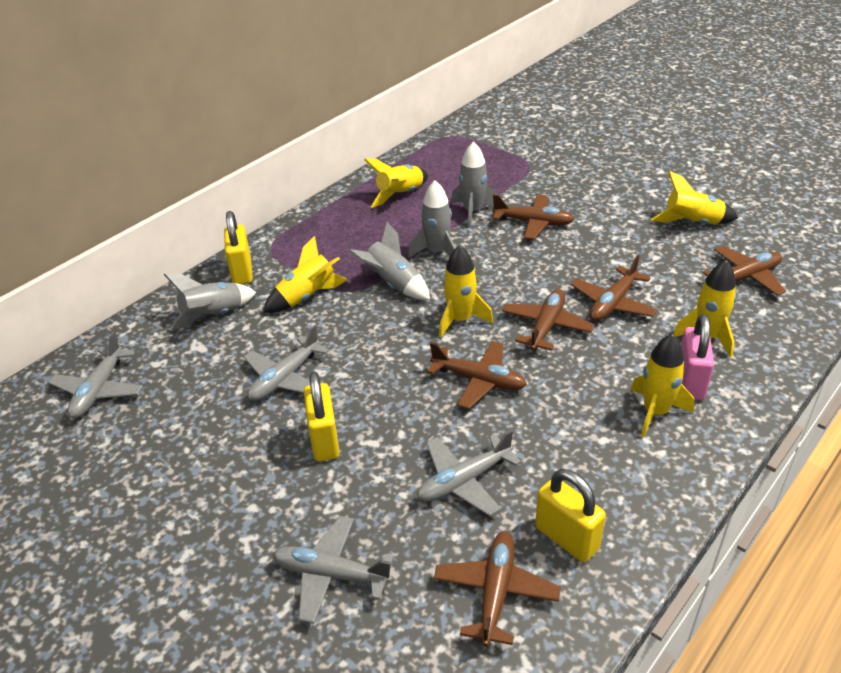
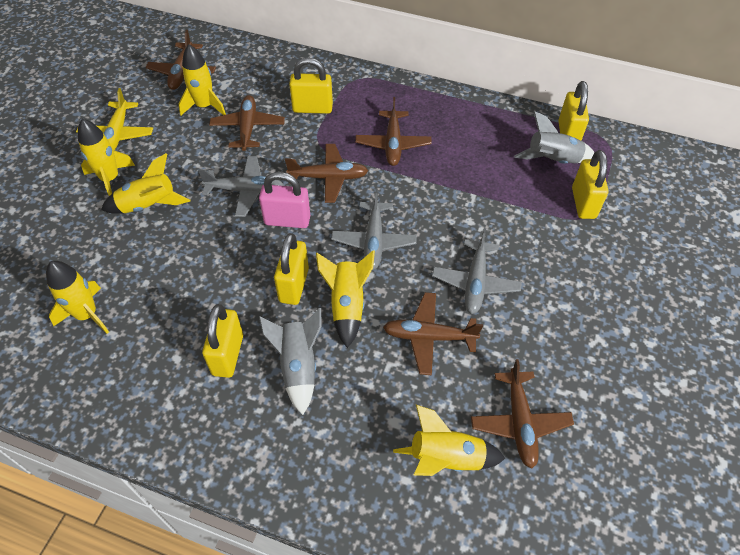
grey plane: [48,332,143,418] [244,325,329,401] [272,516,394,624] [417,430,521,516] = 4 -> [199,156,285,217] [331,189,417,270] [432,228,522,314] = 3
grey rocket: [164,274,257,331] [349,222,430,300] [408,180,456,258] [451,141,498,227] = 4 -> [259,308,321,415] [514,111,595,164] = 2
yellow padlock: [224,211,253,284] [304,372,340,461] [535,469,606,562] = 3 -> [202,304,243,378] [274,233,309,305] [289,58,333,114] [558,81,589,141] [572,150,608,219] = 5
yellow plane: none = 0 -> [76,88,153,150] = 1

